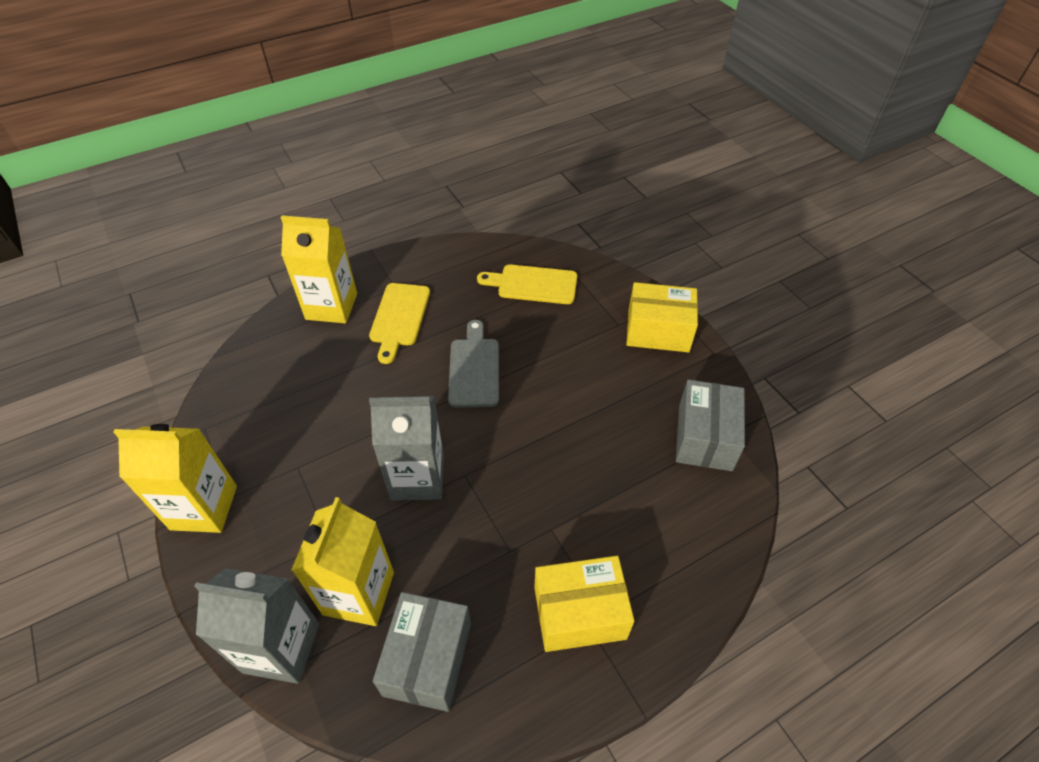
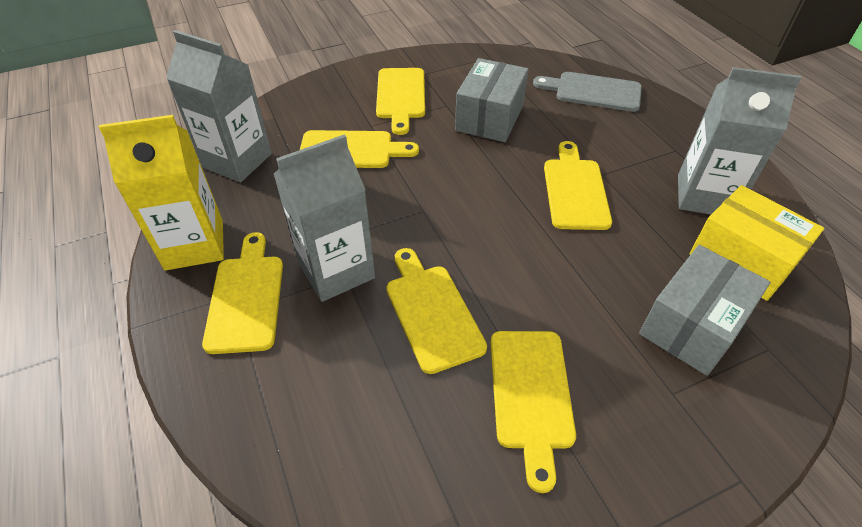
grey carton: [194,568,319,684] [369,396,444,500] = 2 -> [166,30,272,182] [274,134,375,302] [678,67,801,215] = 3
yellow box: [534,556,634,652] [626,282,698,352] = 2 -> [689,185,824,301] = 1
yellow carton: [114,424,237,533] [281,215,357,323] [291,497,394,626] = 3 -> [99,115,224,271] = 1
yellow cutting board: [369,283,430,364] [477,264,577,304] = 2 -> [202,232,283,354] [300,130,419,168] [376,68,425,135] [386,248,487,374] [490,331,576,493] [544,141,612,230] = 6

